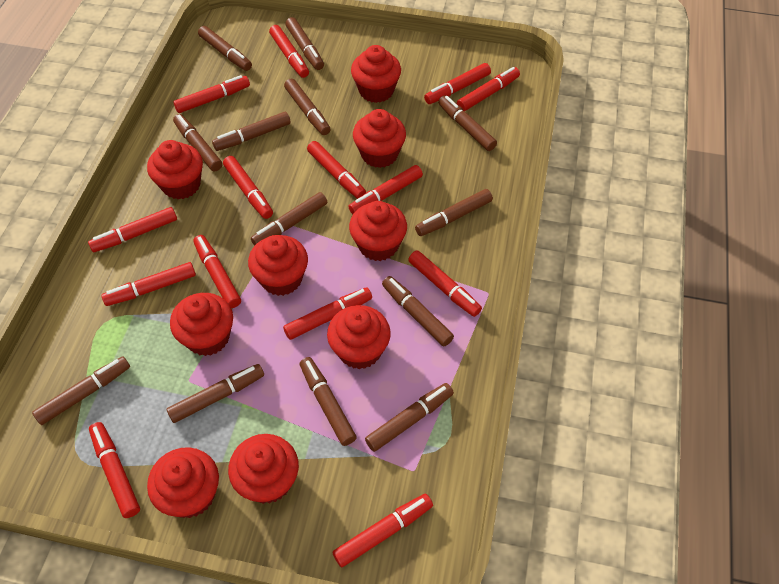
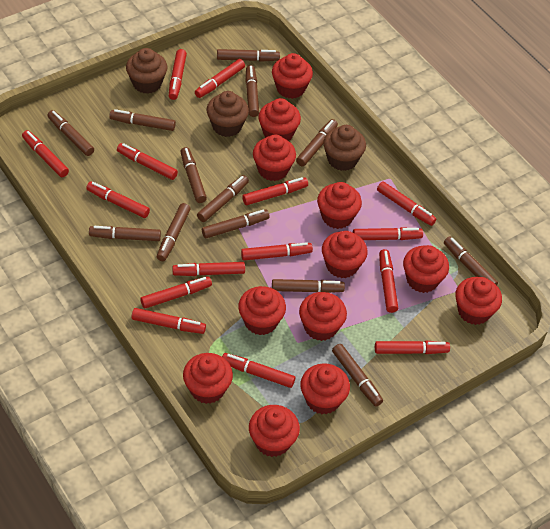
brown cupcake: none = 0 -> [126,48,167,94] [207,91,249,137] [323,125,366,171] = 3
red cupcake: [147,140,203,199] [147,447,219,518] [170,293,233,356] [228,434,299,504] [248,235,308,296] [327,305,391,369] [349,201,407,261] [351,45,401,103] [353,109,406,168] = 9 -> [183,353,233,404] [238,286,286,335] [249,405,300,457] [253,134,296,181] [258,98,301,141] [272,53,313,99] [299,292,347,341] [300,363,350,414] [317,182,362,229] [322,231,368,278] [403,245,449,293] [455,277,502,325] = 12
red marker: [88,207,177,252] [89,422,140,518] [101,262,196,306] [173,75,250,113] [193,235,241,308] [223,156,273,219] [269,25,309,78] [283,287,372,340] [307,141,366,199] [332,494,433,568] [348,165,423,214] [408,250,482,317] [424,63,491,104] [457,67,520,111] = 14 -> [22,130,69,177] [86,181,150,218] [117,143,178,180] [132,308,206,334] [140,276,212,309] [169,49,187,100] [172,262,245,276] [195,59,245,98] [222,353,295,388] [241,242,313,260] [242,177,308,205] [353,227,423,240] [375,341,450,354] [377,182,437,226] [379,249,398,313] = 15

